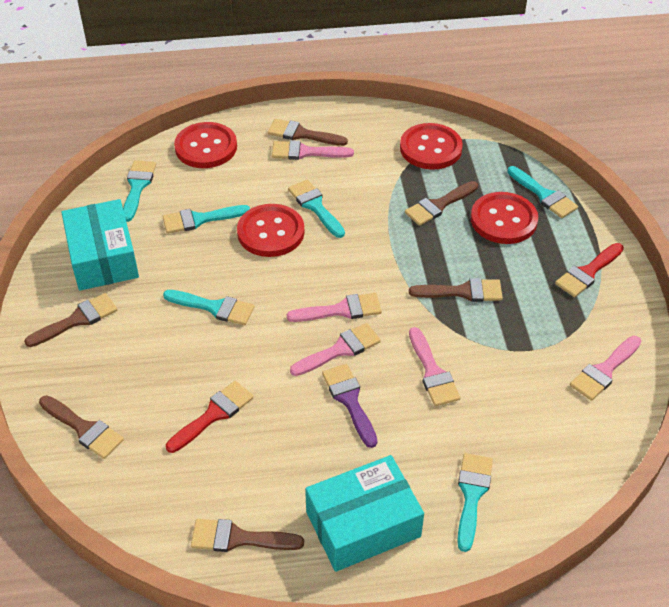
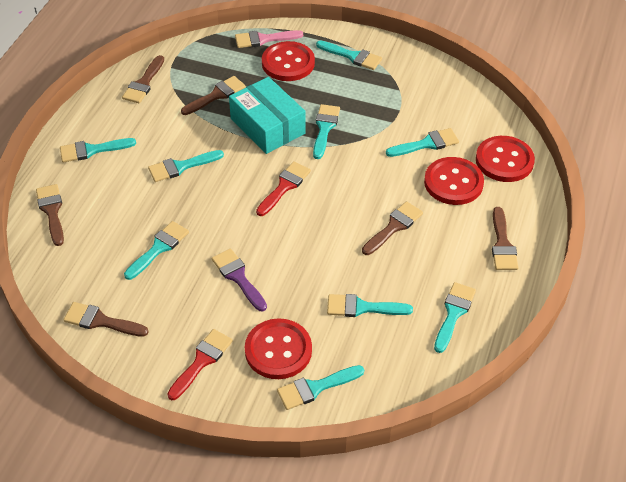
pink brush: [272,140,354,160] [287,293,382,322] [290,323,381,376] [409,327,461,406] [570,336,641,401] = 5 -> [235,30,303,48] = 1
turquoise box: [61,199,139,291] [305,455,424,572] = 2 -> [229,77,306,154] = 1
turquoise brush: [123,160,156,222] [163,205,250,234] [163,290,255,325] [288,179,345,238] [457,453,493,552] [507,166,578,218] = 6 -> [60,138,136,162] [124,221,189,280] [148,150,224,182] [277,365,364,410] [313,104,340,159] [316,40,382,70] [327,294,413,317] [386,128,459,157] [434,282,476,353] = 9

